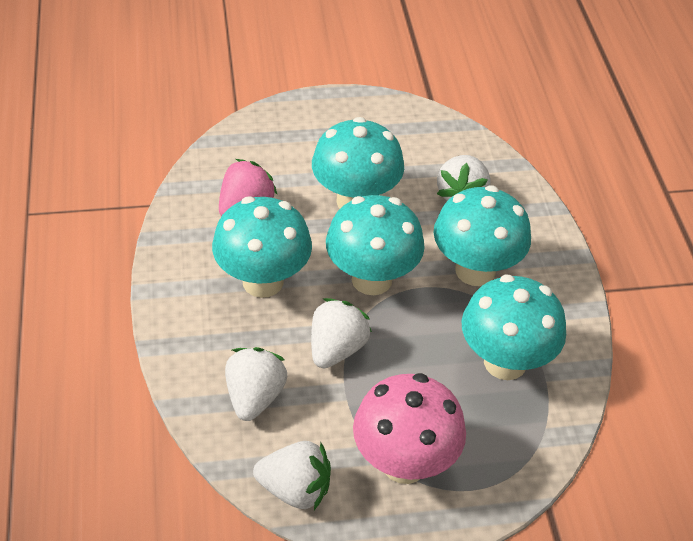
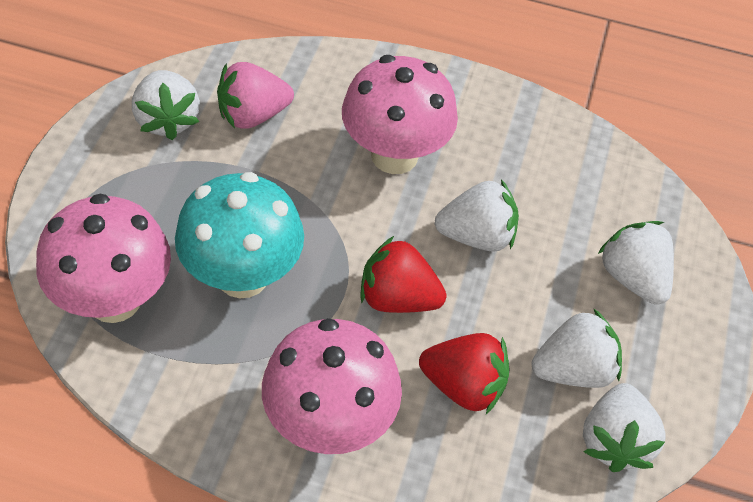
pink mushroom: [353,373,466,484] = 1 -> [36,193,171,323] [262,318,402,454] [342,55,458,174] = 3
red strawberry: none = 0 -> [360,236,447,313] [419,333,509,414] = 2
turquoise mushroom: [212,196,312,298] [312,117,404,208] [326,195,425,295] [433,185,531,286] [462,275,566,380] = 5 -> [175,172,304,298] = 1
white strawberry: [225,347,288,421] [253,441,331,510] [311,298,372,368] [437,155,491,201] = 4 -> [132,70,200,140] [435,179,519,252] [532,308,622,388] [583,383,666,472] [598,221,674,305] = 5

